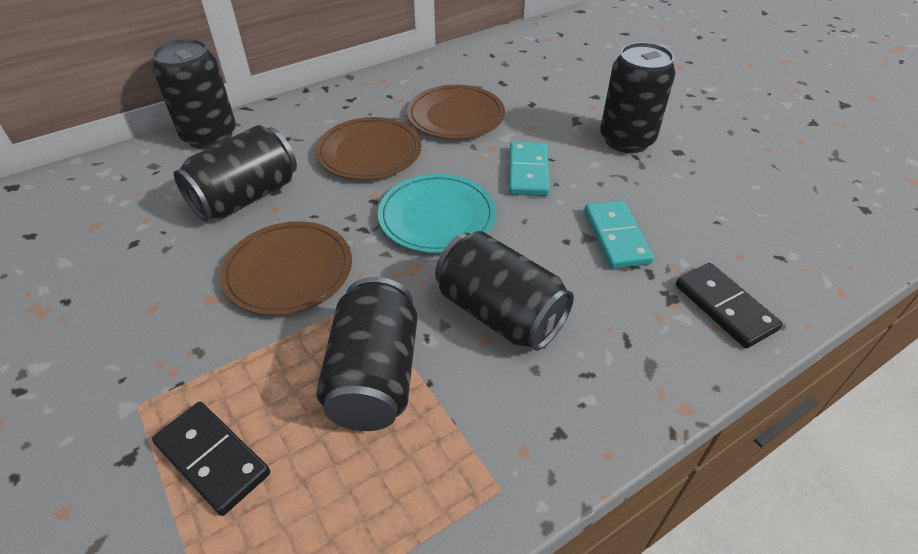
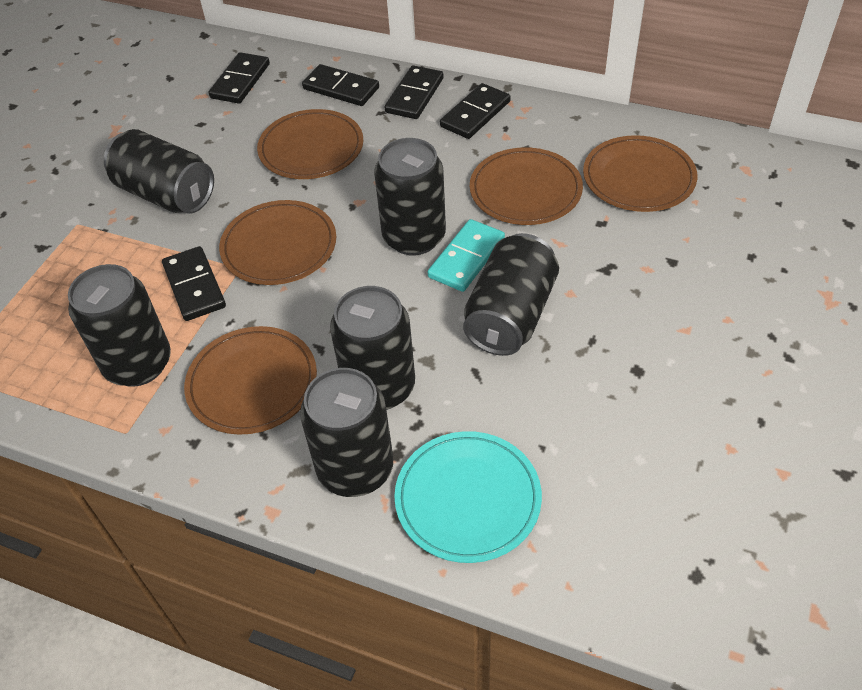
black can: [152,39,236,149] [174,125,297,221] [316,277,417,431] [435,231,574,351] [600,42,676,153] = 5 -> [68,264,171,387] [104,129,214,213] [300,368,394,497] [330,286,415,410] [374,138,446,255] [463,233,559,356] = 6
black domino: [152,402,270,516] [676,263,783,348] = 2 -> [162,246,226,321] [209,52,270,104] [302,64,379,106] [385,65,444,119] [440,83,511,139] = 5
brown plate: [220,221,352,316] [316,117,422,180] [407,85,505,139] = 3 -> [184,326,317,435] [219,200,336,285] [257,109,363,179] [470,147,583,225] [583,135,698,212] = 5
turquoise domino: [509,142,550,196] [584,200,654,269] = 2 -> [428,219,505,292] = 1

